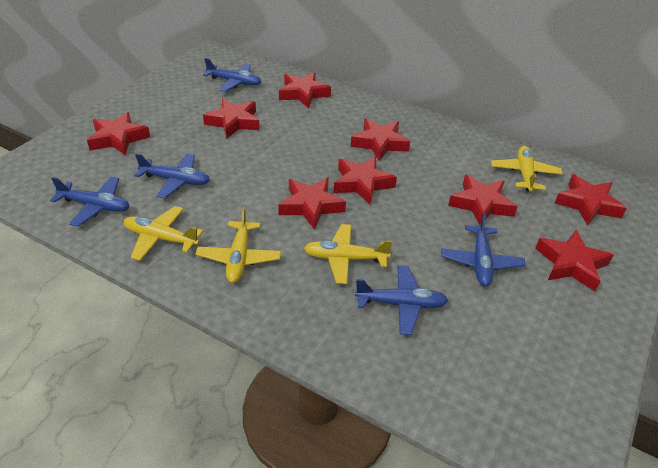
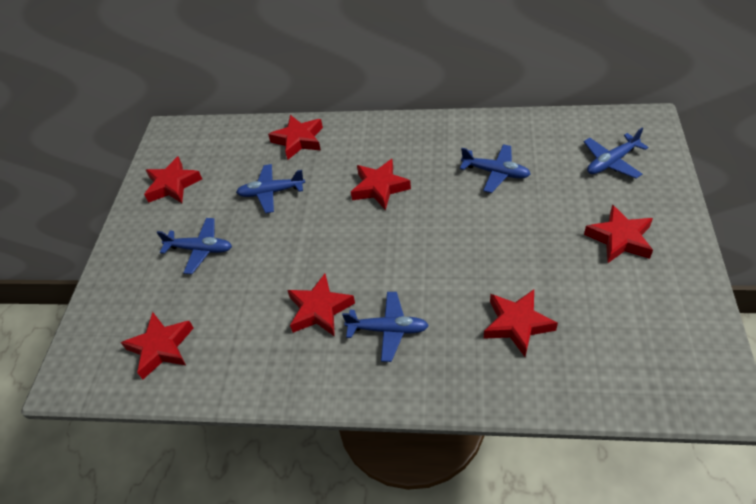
red star: [87,112,150,155] [203,98,260,138] [278,178,346,230] [279,72,331,108] [334,156,397,205] [351,119,410,161] [448,175,518,225] [535,230,613,291] [555,174,627,226] = 9 -> [121,312,193,379] [144,156,202,203] [268,115,323,160] [287,274,355,337] [351,159,411,210] [484,289,558,357] [584,204,653,263] = 7
yellow plane: [124,206,203,261] [196,207,281,283] [304,224,392,284] [491,146,563,192] = 4 -> none = 0

